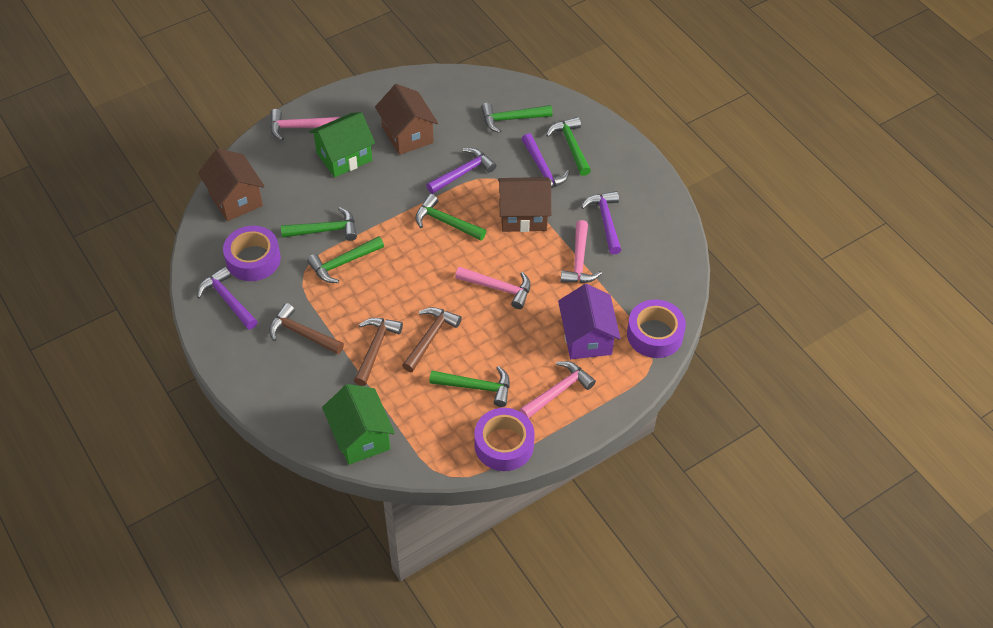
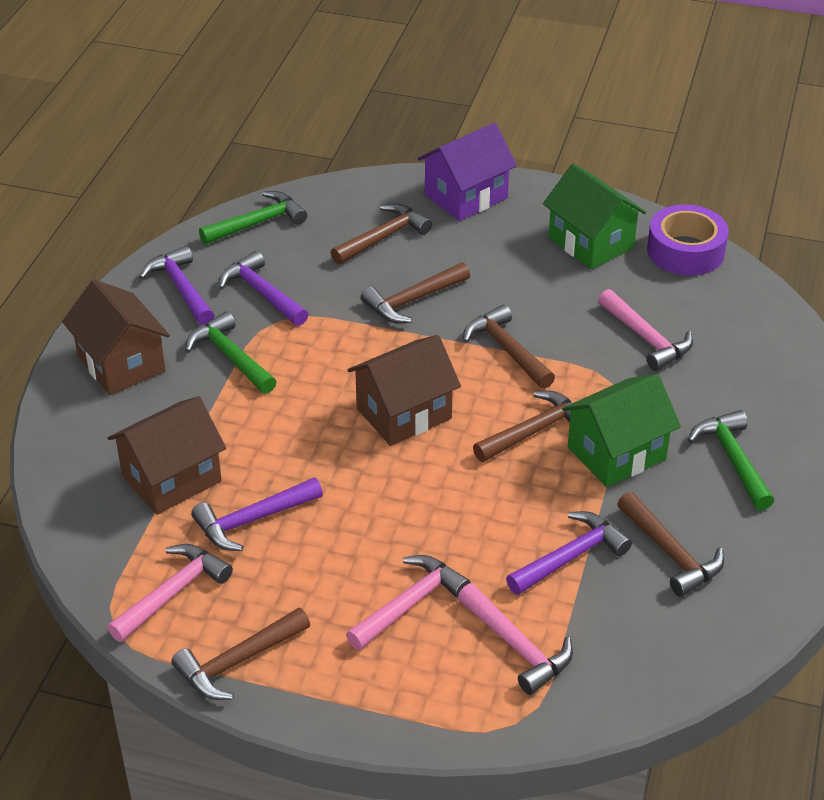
brown hammer: [269,303,344,354] [354,318,403,386] [402,307,462,372] = 3 -> [171,608,310,700] [330,204,432,265] [361,262,470,323] [463,304,555,389] [473,391,572,462] [617,492,724,597] = 6
green hammer: [281,207,357,241] [307,236,384,283] [415,194,486,241] [429,366,510,407] [481,103,553,133] [546,117,591,176] = 6 -> [185,312,277,394] [199,191,307,244] [688,410,774,510] = 3
purple tape: [223,226,281,281] [474,408,535,471] [627,299,686,358] = 3 -> [647,204,729,276] = 1

